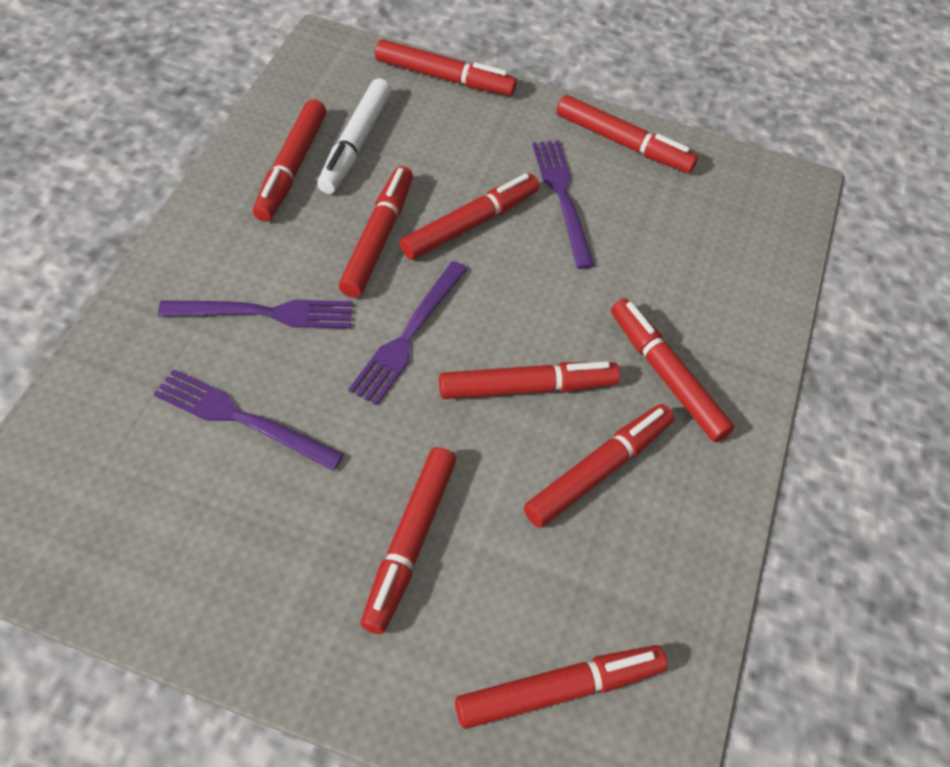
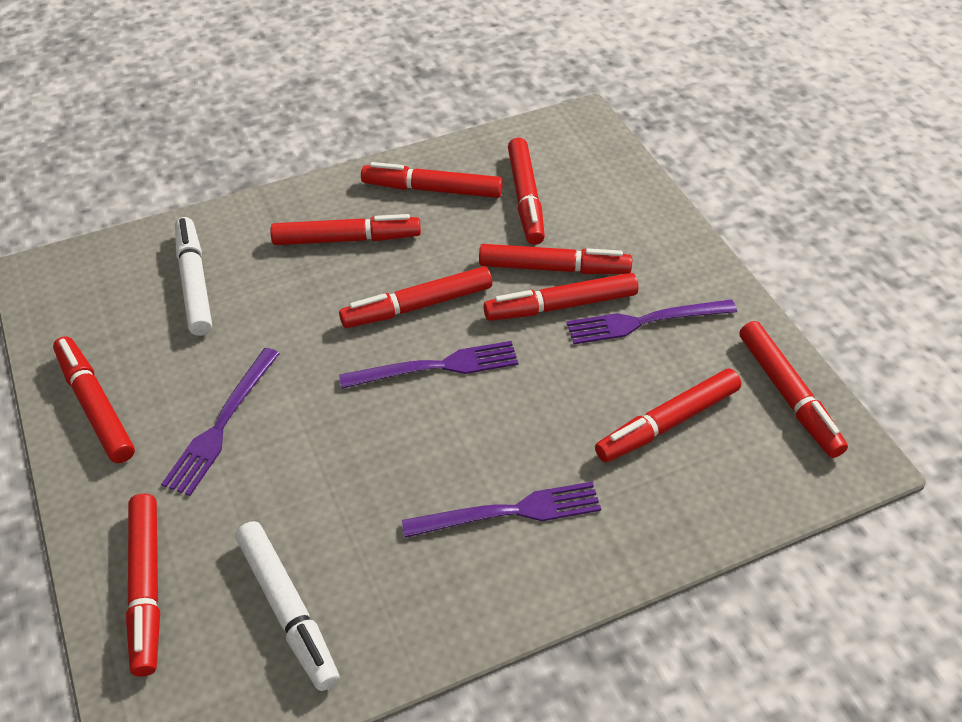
white marker: [317,78,391,194] = 1 -> [175,217,212,336] [236,521,339,691] = 2

